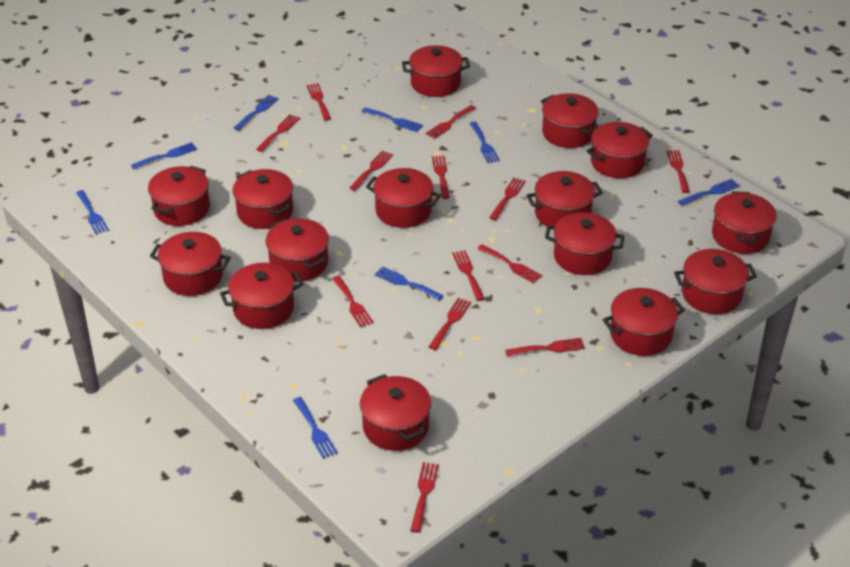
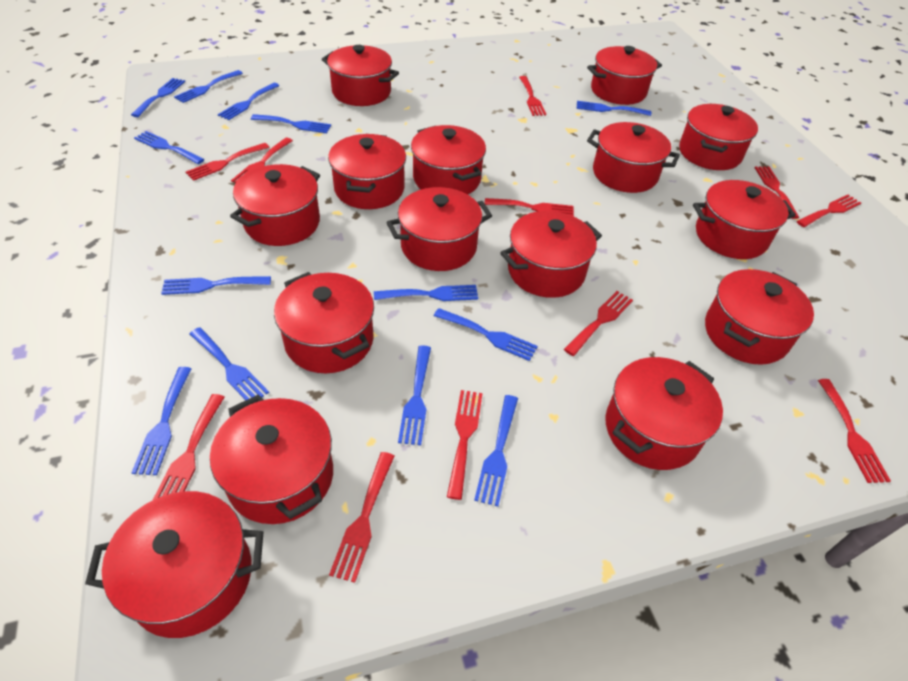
blue fork: [76,190,109,234] [131,142,197,169] [234,95,279,131] [293,397,338,459] [361,108,423,132] [375,266,443,300] [469,122,500,163] [678,179,740,206] = 8 -> [131,78,185,117] [131,367,191,475] [134,131,204,164] [161,276,271,295] [174,70,243,103] [190,327,269,400] [218,83,280,120] [251,114,331,133] [374,285,478,301] [398,345,431,446] [434,308,538,361] [474,395,518,507] [576,101,651,116] = 13
red fork: [256,114,300,152] [307,83,331,121] [332,276,374,327] [350,151,393,191] [410,462,439,533] [426,105,476,139] [429,298,471,350] [432,156,450,199] [452,250,484,301] [477,244,542,283] [489,178,526,220] [505,338,585,356] [666,150,690,193] = 13 -> [152,394,225,501] [185,143,270,181] [231,138,293,183] [329,452,395,583] [447,390,483,500] [485,198,574,216] [519,76,546,116] [564,291,633,356] [754,166,799,219] [797,195,861,227] [818,379,891,483] = 11

